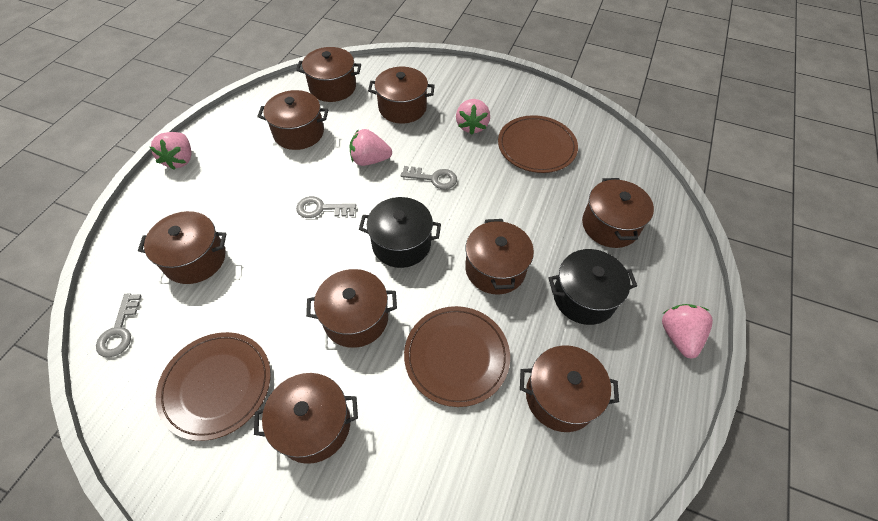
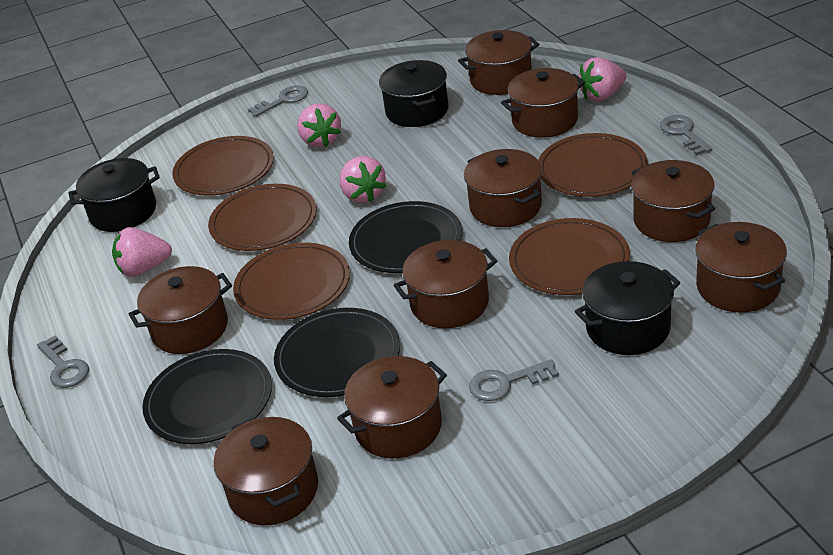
black plate: none = 0 -> [142,349,272,444] [274,308,400,397] [349,201,463,273] = 3
black pot: [359,197,441,268] [548,249,637,325] = 2 -> [68,158,160,232] [379,60,449,127] [575,261,681,355] = 3
brown plate: [156,332,271,441] [404,306,510,407] [498,115,578,173] = 3 -> [172,136,274,196] [208,184,317,251] [233,243,350,320] [509,218,630,295] [538,133,648,197] = 5
grey key: [96,293,142,358] [296,196,356,218] [401,166,457,189] = 3 -> [37,336,89,388] [248,85,308,117] [469,359,559,401] [660,115,712,155] = 4

